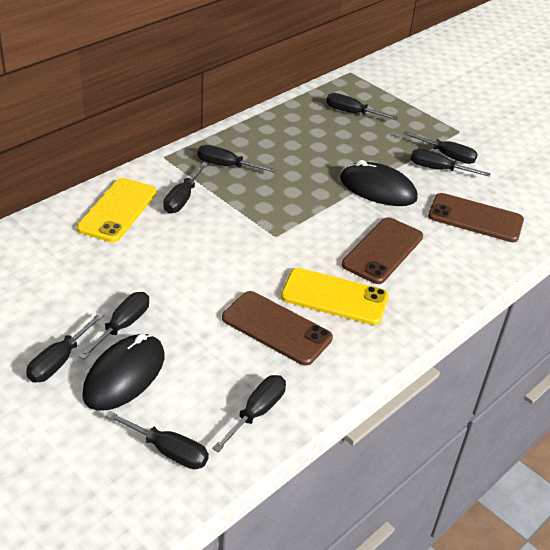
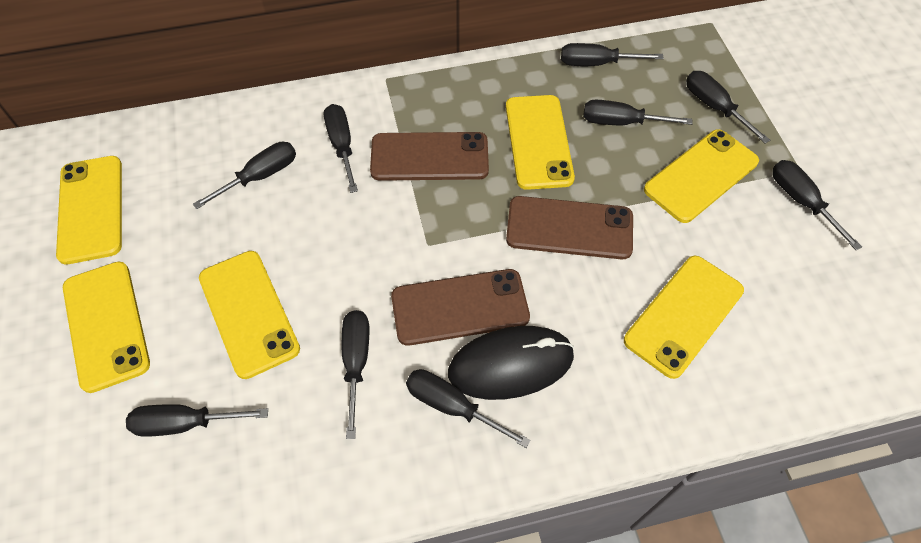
black mouse: [82,333,164,411] [340,160,418,206] = 2 -> [448,326,574,400] = 1
yellow phone: [77,178,157,242] [281,268,389,325] = 2 -> [56,156,122,265] [63,262,150,393] [199,251,300,379] [506,95,575,190] [624,256,744,379] [644,129,759,223] = 6

